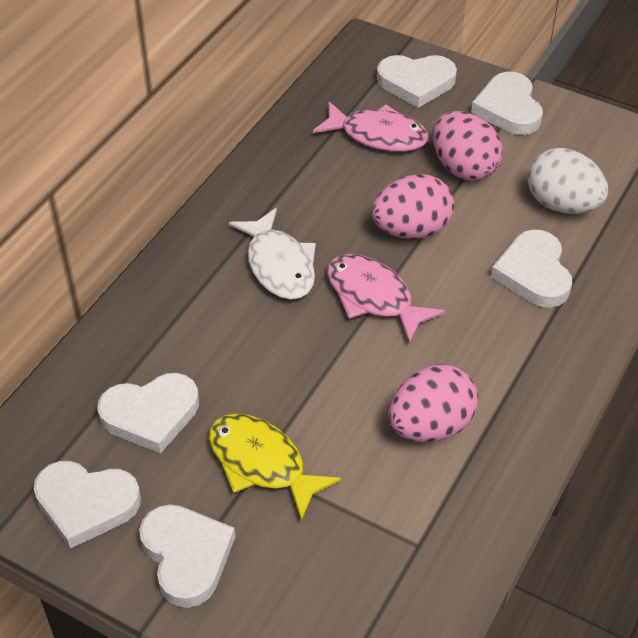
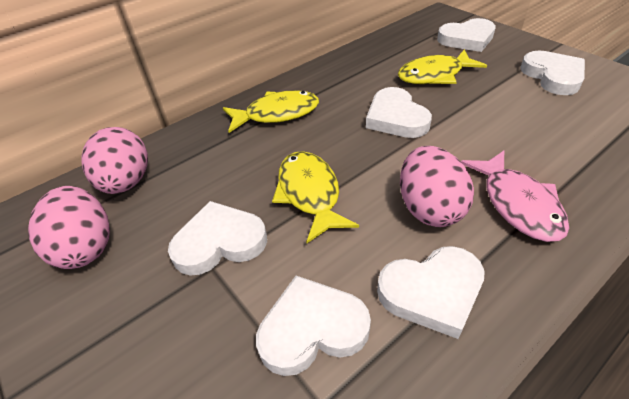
pink fish: [313,101,429,152] [327,254,445,344] = 2 -> [461,151,569,242] = 1
white egg: [528,148,608,214] = 1 -> none = 0
white fish: [229,208,316,300] = 1 -> none = 0
yellow fish: [209,414,341,521] = 1 -> [223,90,319,133] [272,151,359,243] [398,50,487,84] = 3

